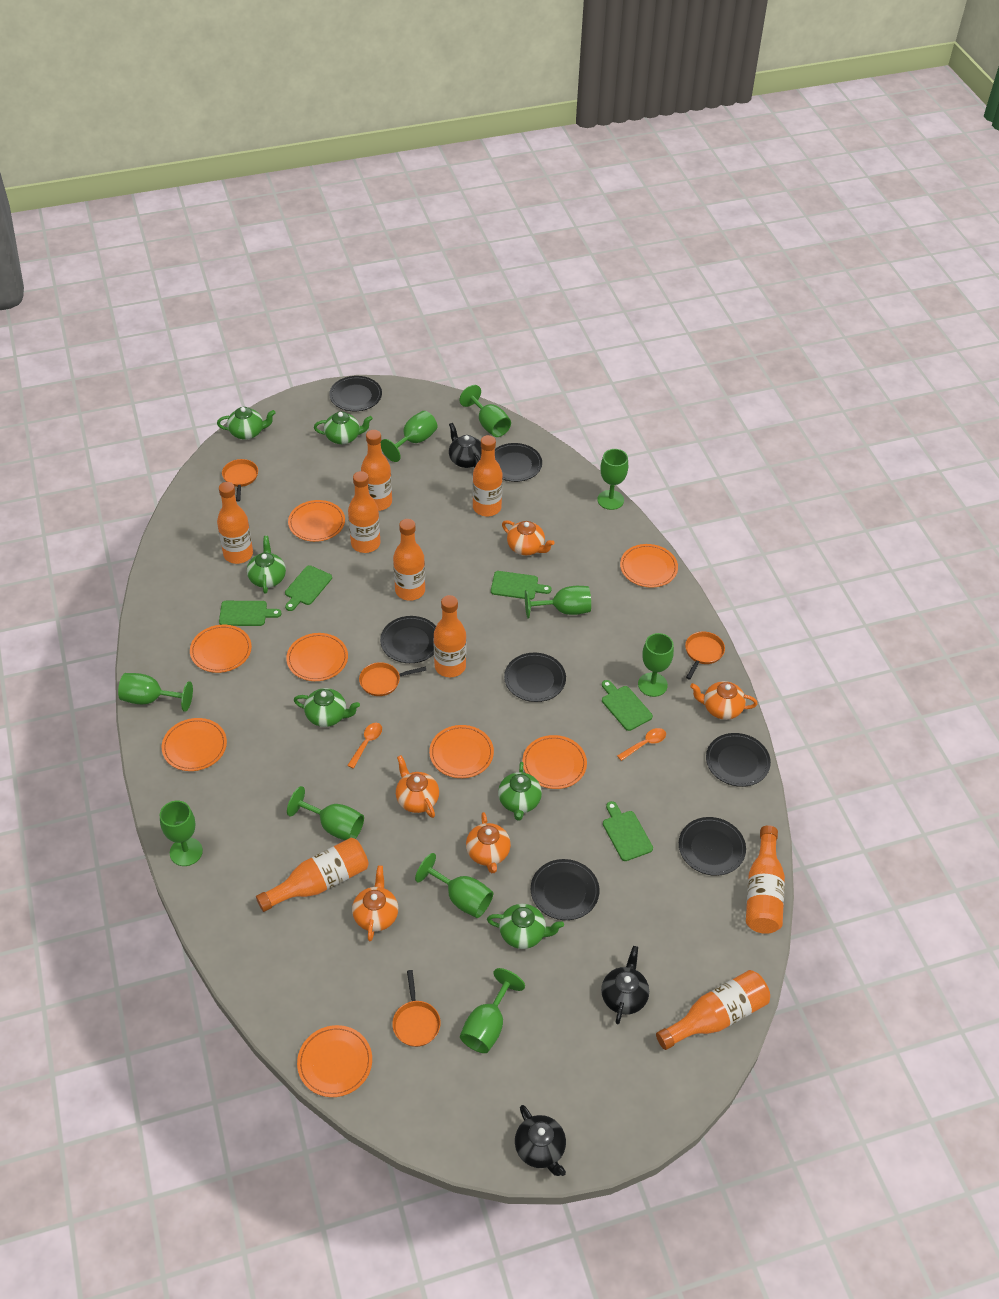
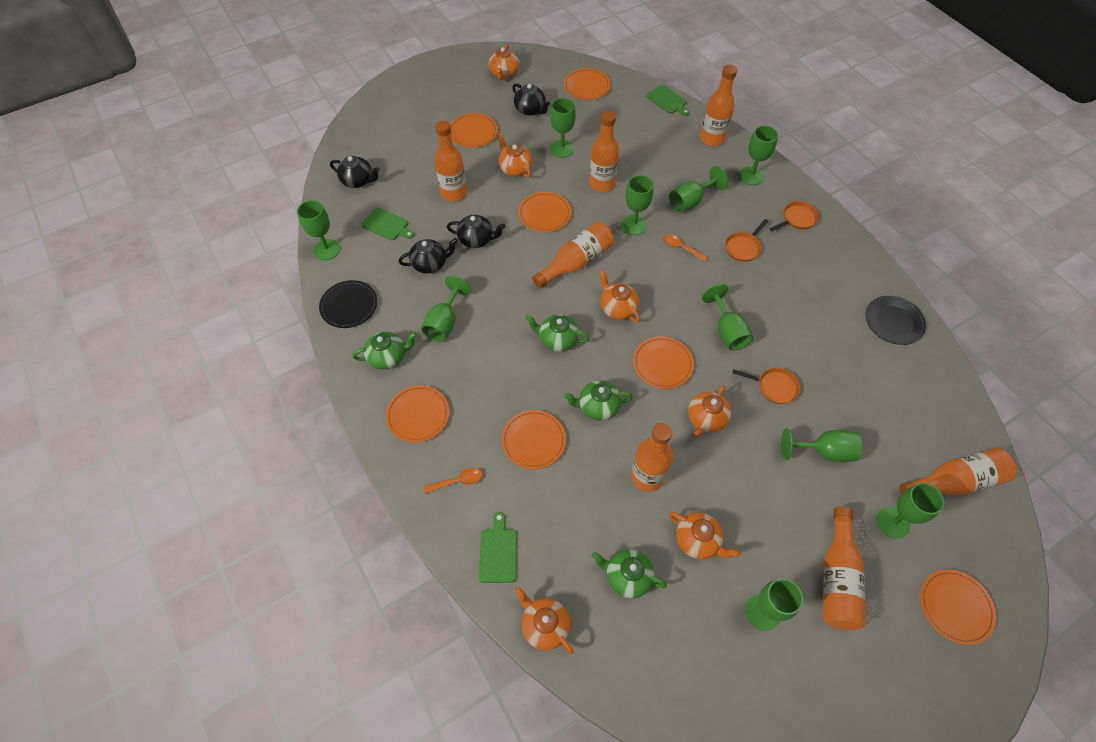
black plate: [329,376,382,411] [380,616,436,663] [495,443,542,482] [504,653,566,702] [531,859,599,920] [679,817,746,876] [706,733,771,787] = 7 -> [319,280,378,328] [866,296,926,345] = 2
black teapot: [449,423,482,468] [515,1105,566,1176] [601,946,649,1024] = 3 -> [330,156,380,188] [399,238,458,274] [447,215,505,248] [512,84,550,116] = 4
green cutting board: [219,601,281,626] [285,565,332,611] [491,571,552,600] [602,680,653,731] [603,801,653,861] = 5 -> [361,208,414,240] [479,512,517,583] [646,85,690,116] = 3
green teapot: [217,407,276,440] [247,536,286,594] [294,688,360,727] [314,412,373,444] [487,904,564,949] [498,762,542,821] = 6 -> [352,332,417,370] [525,314,589,352] [564,380,633,421] [592,549,667,598] = 4
orange bottle: [217,482,253,564] [256,838,369,912] [348,471,380,553] [361,430,392,511] [393,519,425,601] [433,595,466,677] [473,435,503,516] [656,970,770,1050] [746,825,785,934] = 9 -> [434,120,467,202] [532,222,614,289] [589,111,619,192] [631,423,673,491] [700,64,737,146] [823,507,865,630] [899,448,1016,495] = 7
orange pan: [222,459,258,501] [359,662,427,696] [392,970,441,1047] [685,631,725,679] = 4 -> [725,219,768,262] [733,368,800,404] [769,201,819,231] = 3
orange plate: [162,718,227,771] [190,625,252,673] [286,633,348,681] [288,500,345,542] [297,1025,372,1097] [429,725,494,778] [522,735,587,789] [620,544,678,588] = 8 -> [386,385,449,443] [450,113,498,148] [501,410,566,470] [518,192,571,232] [564,68,610,100] [633,336,694,389] [920,569,996,645] = 7
orange teapot: [352,865,398,941] [396,755,439,818] [466,812,511,873] [502,520,555,555] [690,681,758,720] = 5 -> [488,44,519,80] [497,133,532,178] [515,587,574,654] [599,270,640,322] [669,512,740,559] [688,385,731,437] = 6

